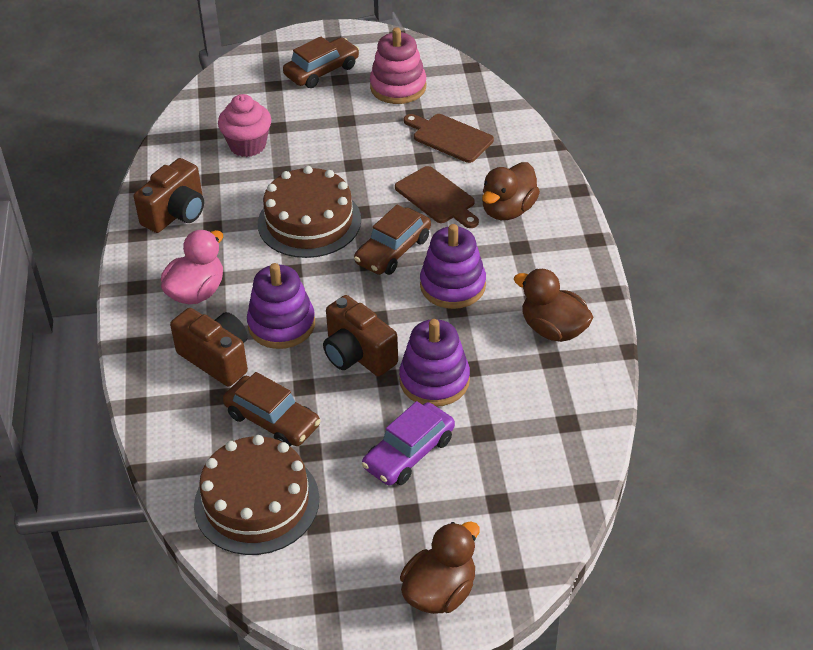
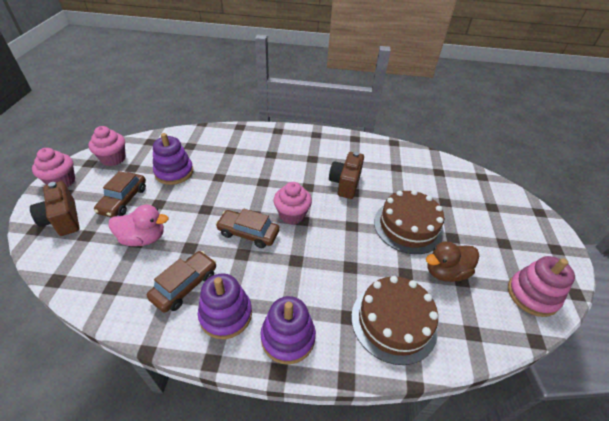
brown camera: [134,158,204,233] [170,308,248,386] [323,295,398,376] = 3 -> [30,181,80,236] [329,152,364,199] = 2
brown cutting board: [395,166,479,228] [404,114,494,163] = 2 -> none = 0
brown duck: [400,521,480,614] [482,162,540,220] [514,269,594,342] = 3 -> [426,241,479,282] = 1
pink cupcake: [218,94,271,157] = 1 -> [32,148,75,187] [89,126,125,166] [274,182,312,224] = 3
purple car: [362,401,455,486] = 1 -> none = 0

